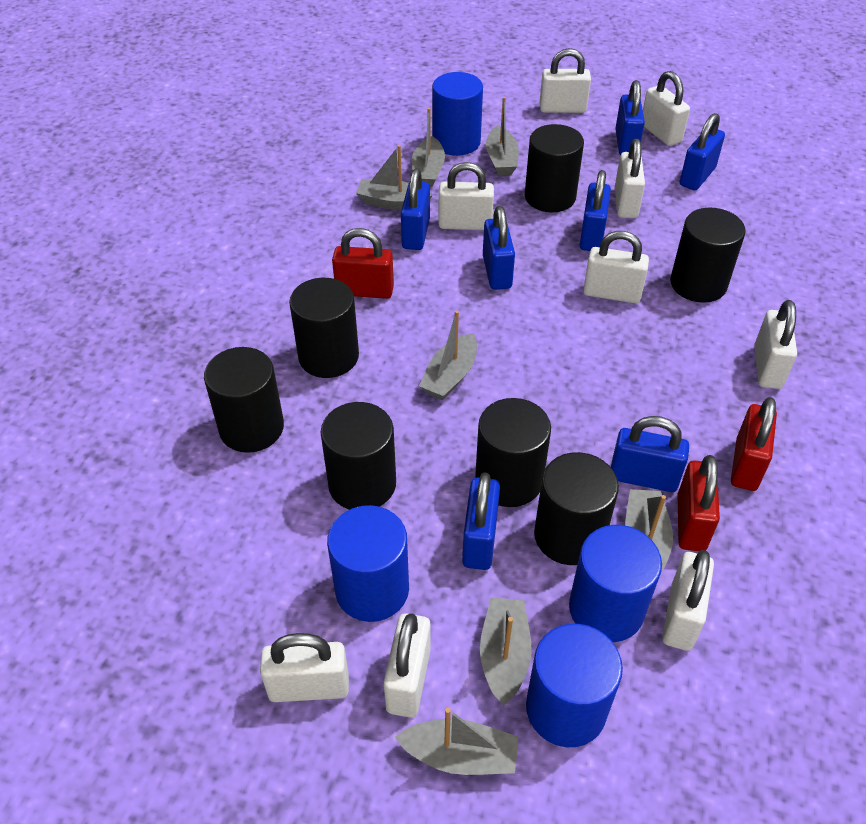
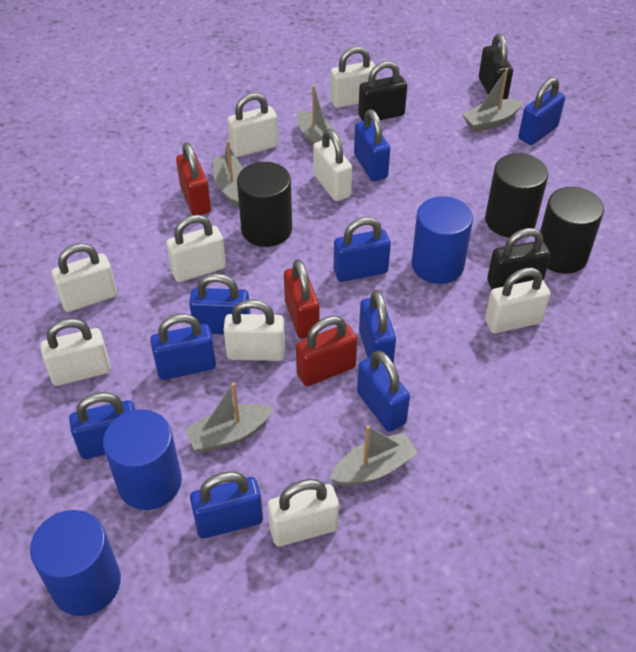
black cylinder: [204,347,284,453] [289,278,359,378] [320,402,396,510] [475,398,551,507] [525,124,584,212] [534,452,619,565] [670,208,746,303] = 7 -> [237,162,292,247] [485,153,548,238] [540,187,604,274] = 3
black padlock: none = 0 -> [358,61,407,121] [479,34,513,99] [487,228,551,289] = 3
blue cylinder: [327,505,409,622] [432,72,483,156] [526,624,623,747] [569,525,662,642] = 4 -> [30,510,121,616] [103,410,182,510] [411,196,473,284] = 3
blue padlock: [401,169,430,250] [462,473,500,570] [483,206,515,290] [580,170,611,251] [611,416,689,492] [615,80,645,155] [680,113,725,190] = 7 -> [69,392,135,459] [150,314,216,380] [189,273,250,334] [190,471,263,539] [334,217,391,282] [354,109,390,181] [357,350,410,432] [359,290,396,363] [518,77,565,145] = 9
grey boat: [356,145,433,210] [395,708,518,775] [412,108,445,187] [419,310,477,400] [480,598,532,706] [486,97,519,176] [625,489,673,572] = 7 -> [185,382,274,453] [213,140,243,208] [297,85,343,146] [330,425,418,486] [462,68,523,132] = 5

